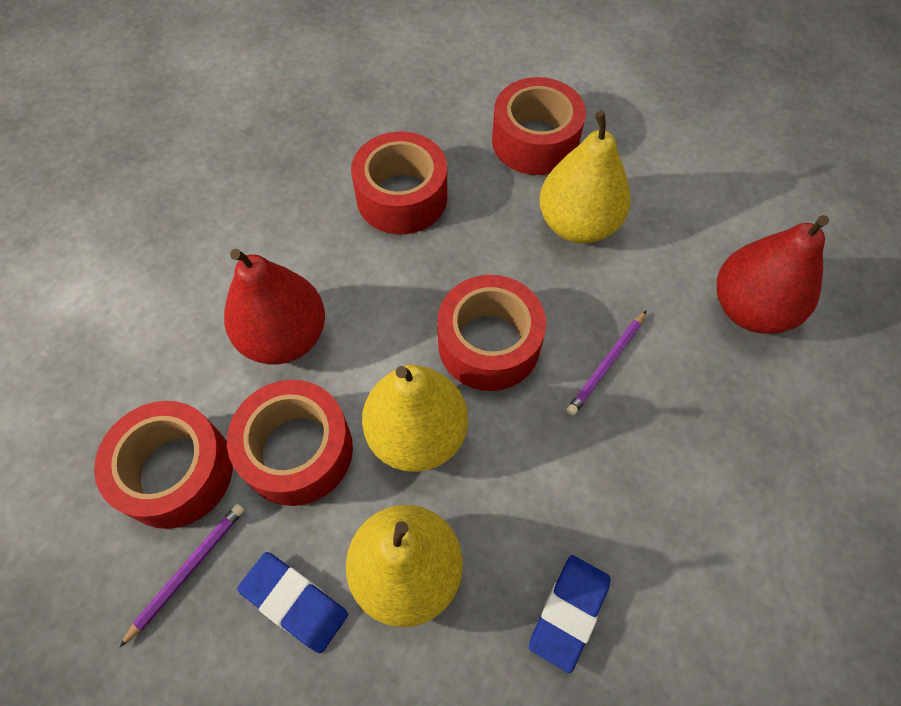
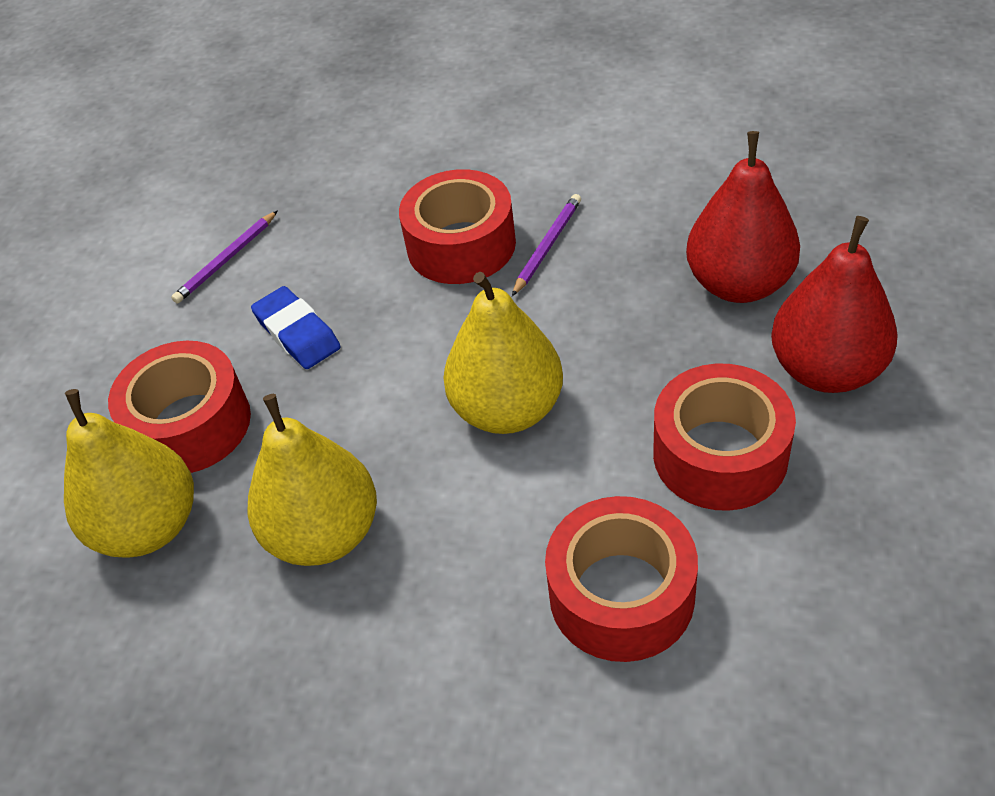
blue eraser: [237,552,348,653] [529,555,611,673] = 2 -> [251,286,341,369] = 1
red tape: [94,401,233,529] [227,380,353,506] [351,132,447,234] [437,275,546,391] [492,77,586,175] = 5 -> [108,341,251,473] [399,169,516,284] [545,496,698,662] [653,364,796,511] = 4

